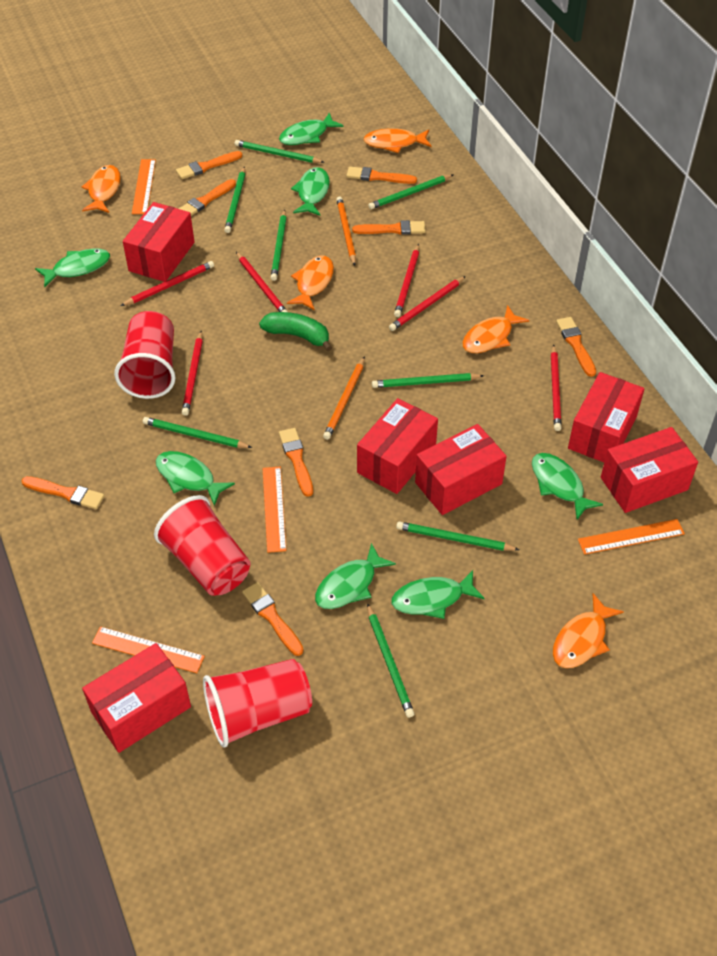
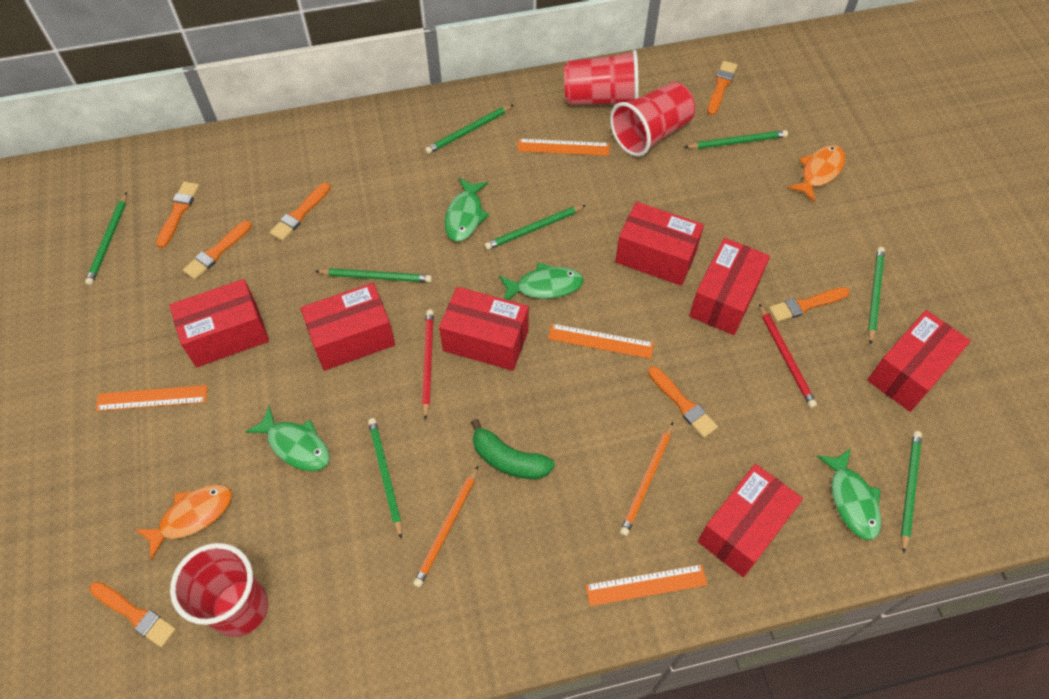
green fish: [35,249,110,287] [156,451,235,506] [279,113,344,145] [291,167,330,216] [315,543,396,609] [392,570,485,619] [532,453,603,520] = 7 -> [245,406,330,471] [444,178,490,241] [499,262,584,300] [817,449,881,540] = 4
orange brush: [21,476,104,509] [176,151,242,179] [179,179,236,216] [242,582,304,656] [279,428,313,497] [346,167,417,184] [352,220,426,235] [556,317,596,377] = 8 -> [90,581,176,647] [156,182,199,248] [183,220,252,280] [270,182,331,241] [648,366,718,438] [707,61,737,115] [769,287,850,322] = 7
orange fish: [82,165,121,213] [287,256,334,311] [363,128,431,153] [462,305,529,353] [553,593,624,668] = 5 -> [136,484,232,560] [788,145,845,202] = 2
red box: [82,643,191,753] [123,202,194,282] [357,398,438,494] [415,424,507,515] [568,372,644,462] [601,427,698,513] = 6 -> [169,279,269,367] [300,283,395,371] [439,287,529,371] [615,202,704,286] [689,238,770,335] [698,464,803,577] [867,310,971,412] = 7
red pencil: [121,261,214,306] [182,331,203,416] [236,252,288,312] [389,276,466,331] [394,244,419,317] [551,344,562,431] = 6 -> [422,310,434,420] [759,304,817,408] = 2

